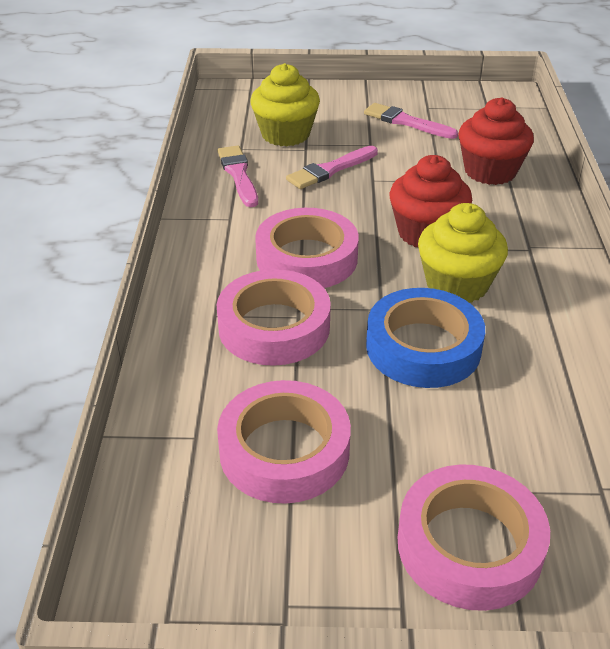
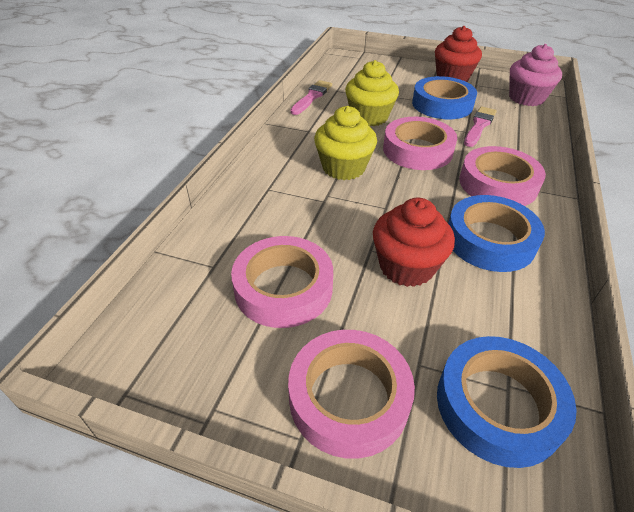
blue tape: [366,288,485,388] = 1 -> [412,76,477,119] [437,336,577,468] [448,195,545,272] = 3
pink brush: [217,145,258,207] [286,146,378,189] [364,103,458,139] = 3 -> [290,80,332,115] [464,106,497,147] = 2
pink cupcake: none = 0 -> [509,44,562,106] = 1

